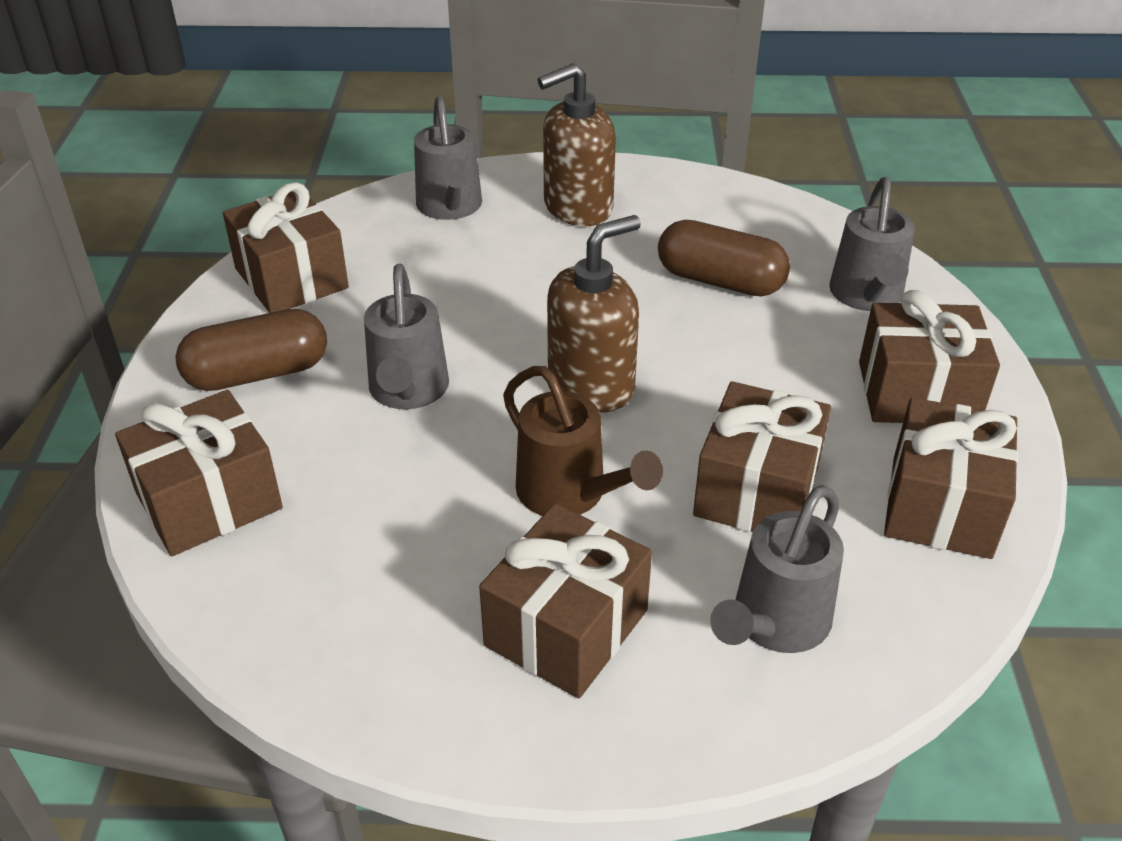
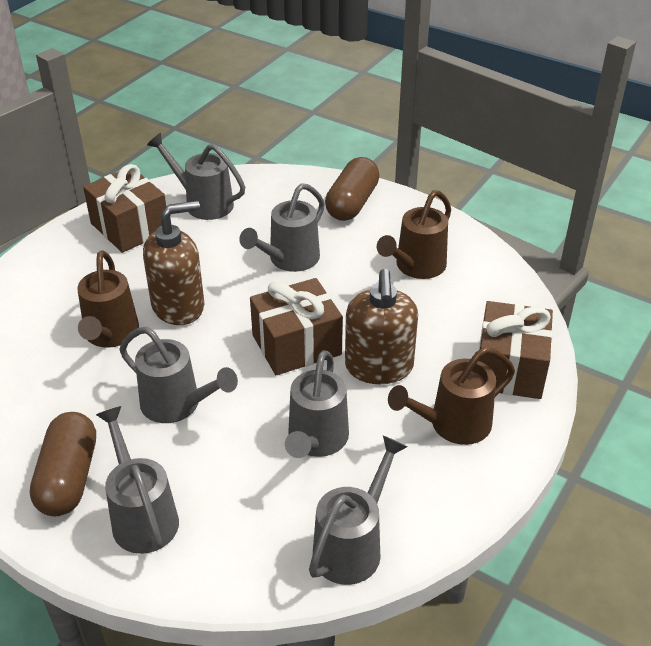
brown gift: [115,390,283,556] [223,182,349,313] [479,503,652,698] [693,381,831,532] [859,290,1000,423] [884,397,1018,559] = 6 -> [83,164,166,253] [250,278,343,375] [479,301,553,399] = 3
brown watering can: [503,366,663,516] = 1 -> [77,250,139,348] [377,190,451,279] [388,347,515,445] = 3
grey watering can: [364,264,449,409] [414,96,482,220] [710,485,844,653] [829,177,915,311] = 4 -> [96,406,179,554] [119,327,238,423] [147,133,245,220] [239,183,325,272] [285,350,349,458] [309,435,407,585] = 6

